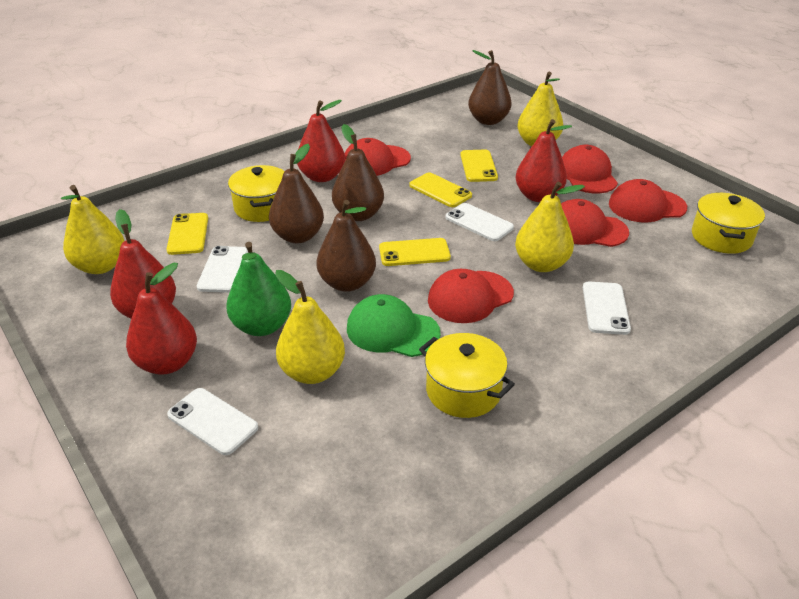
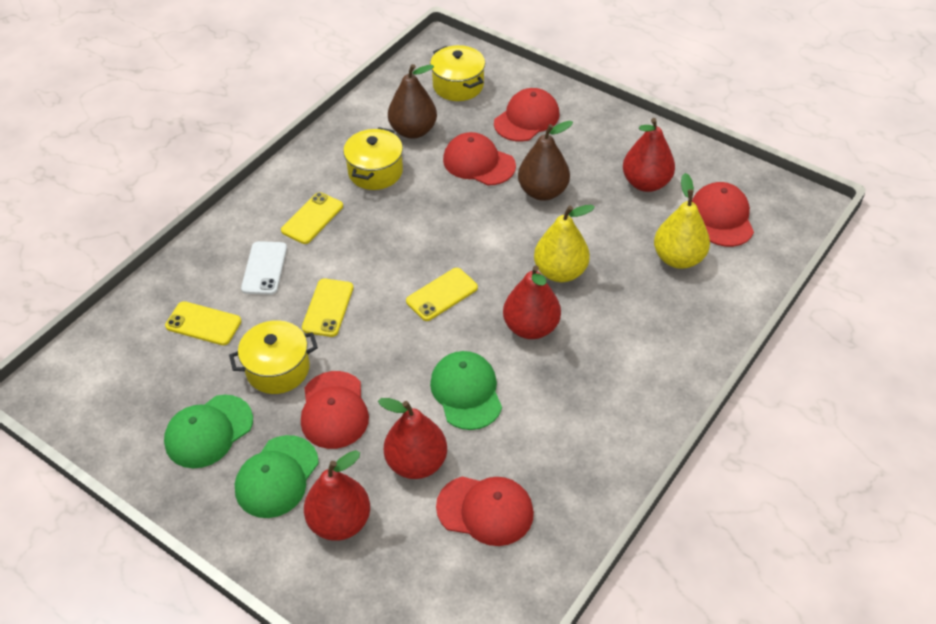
brown pear: [269,144,324,243] [316,200,376,292] [332,124,384,221] [468,50,512,125] = 4 -> [388,64,437,139] [518,121,573,201] = 2
green cap: [347,294,441,357] = 1 -> [164,395,253,468] [235,435,319,518] [430,351,502,430] = 3
green pear: [226,242,291,336] = 1 -> none = 0
white phone: [167,388,258,455] [197,246,248,293] [445,203,514,241] [583,282,631,335] = 4 -> [241,241,287,295] = 1
yellow pear: [61,185,125,274] [275,270,345,384] [515,182,585,272] [518,72,563,147] = 4 -> [534,205,595,282] [654,173,710,269] = 2

